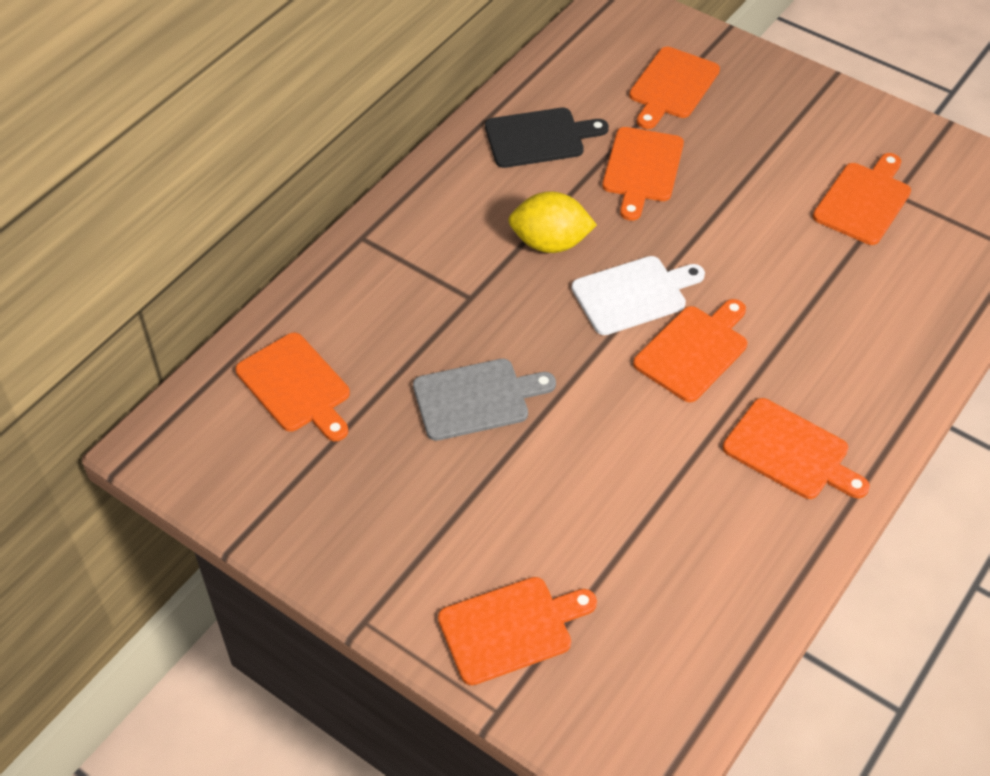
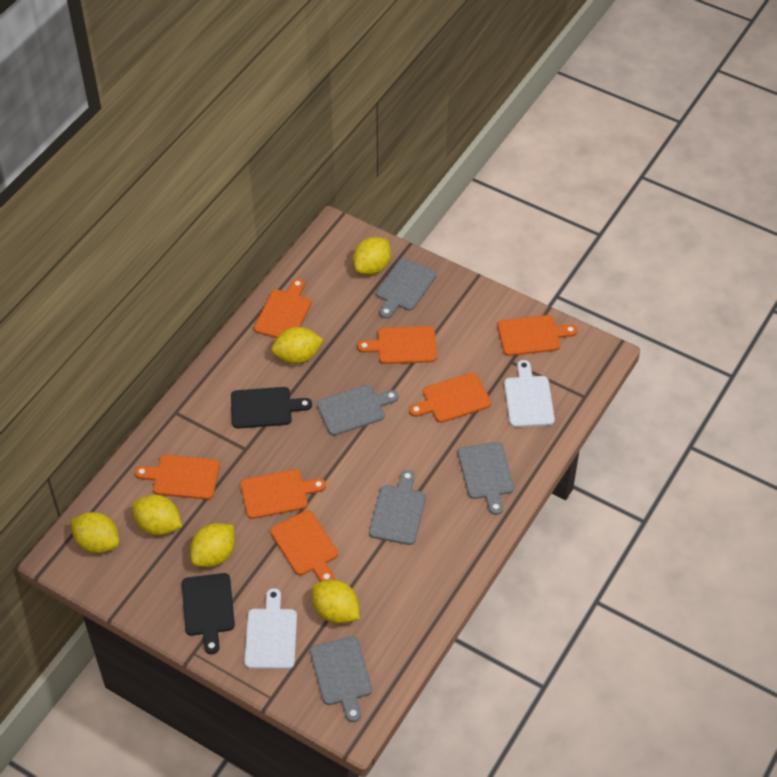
black cutting board: [485,108,609,168] = 1 -> [182,573,235,654] [231,387,312,428] = 2
grey cutting board: [413,359,556,441] = 1 -> [310,636,372,722] [317,385,399,436] [369,470,426,545] [376,258,437,319] [458,442,514,515] = 5
white cutting board: [572,256,705,335] = 1 -> [244,588,297,669] [504,360,555,427] = 2
yellow lemon: [508,191,597,253] = 1 -> [71,512,119,553] [132,495,182,535] [190,523,235,567] [271,327,324,364] [312,580,360,624] [353,237,391,275] = 6

